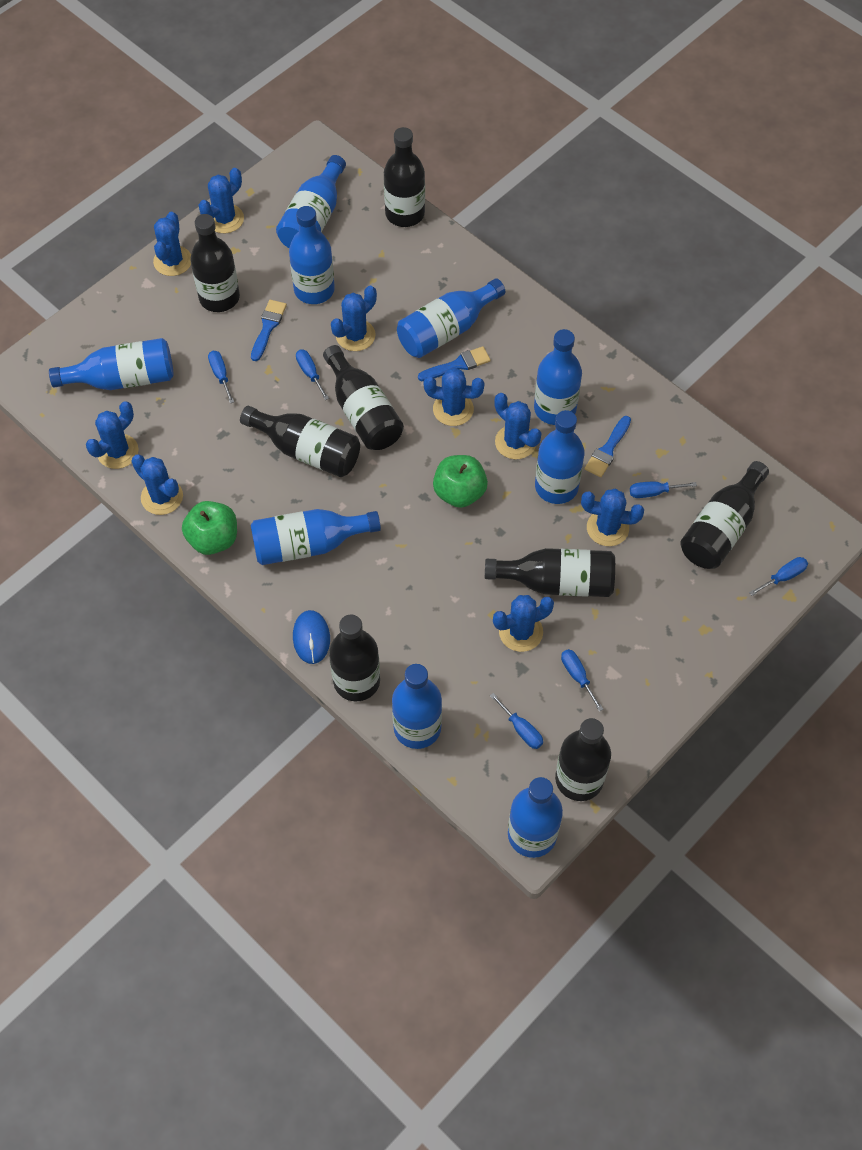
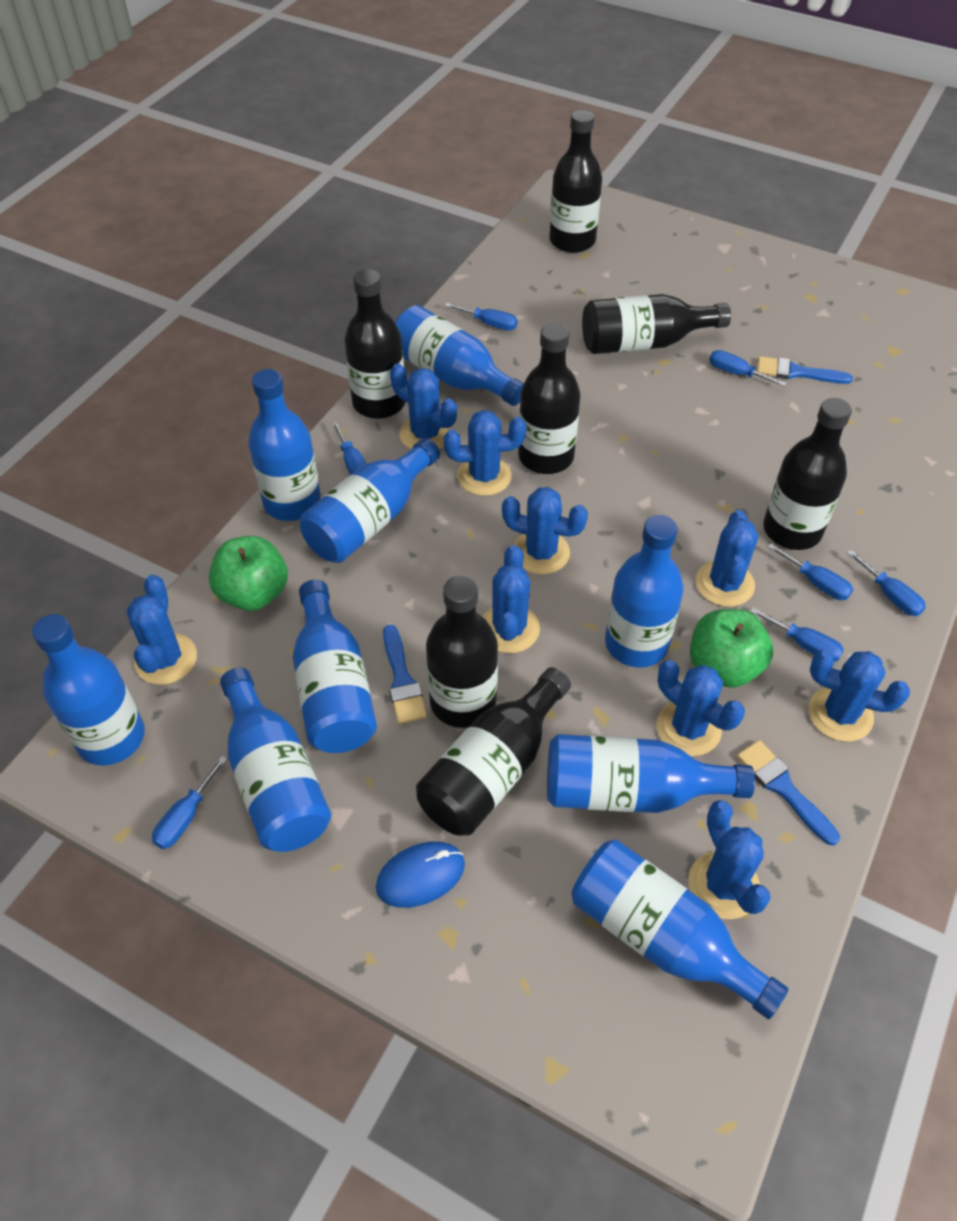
black bottle: [190,214,240,312] [240,406,360,477] [323,345,404,450] [329,615,380,701] [384,127,425,227] [485,548,615,597] [555,718,611,801] [680,461,769,569] = 8 -> [344,269,406,419] [416,667,571,835] [426,576,498,728] [518,323,581,474] [550,110,602,253] [582,294,731,354] [763,398,852,550] = 7
blue screwdriver: [208,351,234,403] [296,350,329,400] [490,693,543,749] [561,649,603,711] [630,481,697,498] [749,557,808,596] = 6 -> [152,756,227,849] [332,421,366,475] [445,303,518,331] [709,350,787,387] [750,607,844,662] [768,543,853,600] [847,550,926,616] = 7

